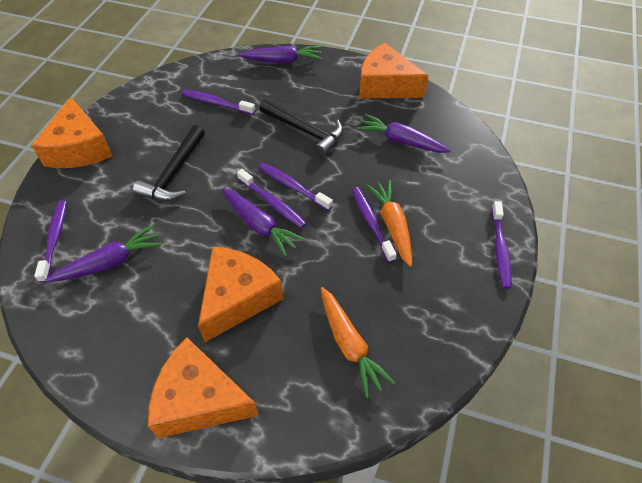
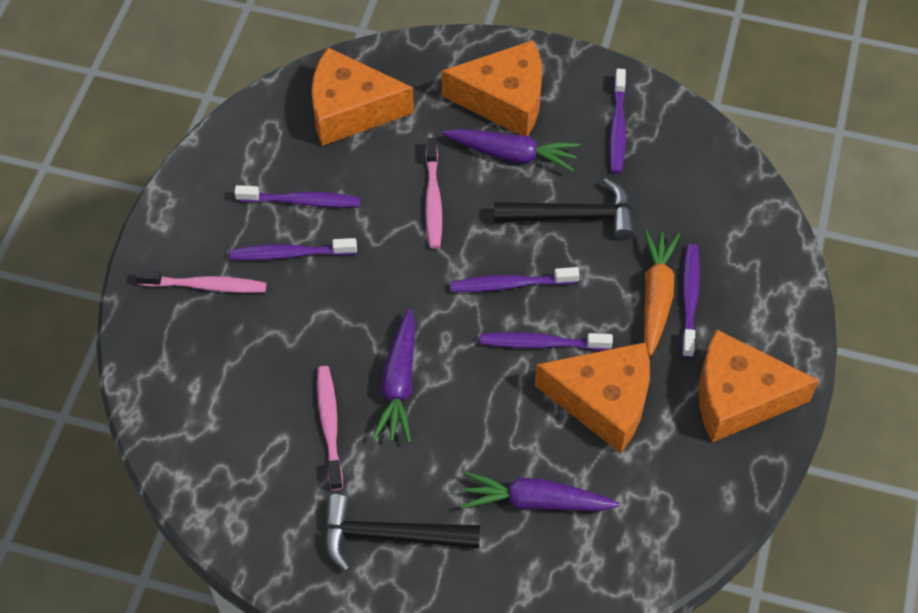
orange carrot: [321,287,395,398] [366,180,412,267] = 2 -> [644,229,680,356] = 1
pink toothbrush: none = 0 -> [135,269,266,293] [317,366,343,490] [425,138,442,249] = 3
purple carrot: [45,225,162,282] [222,188,305,257] [238,45,322,63] [357,114,451,153] = 4 -> [372,308,415,443] [442,129,580,172] [461,472,619,511] = 3

